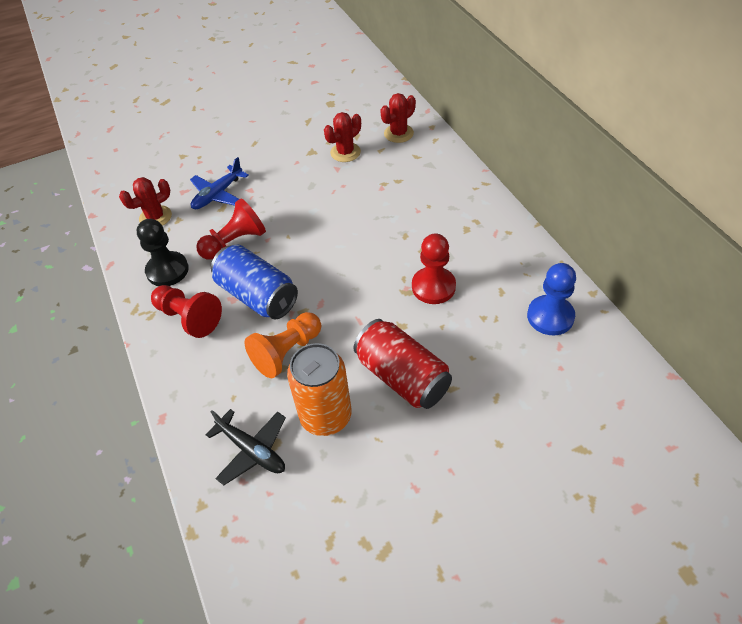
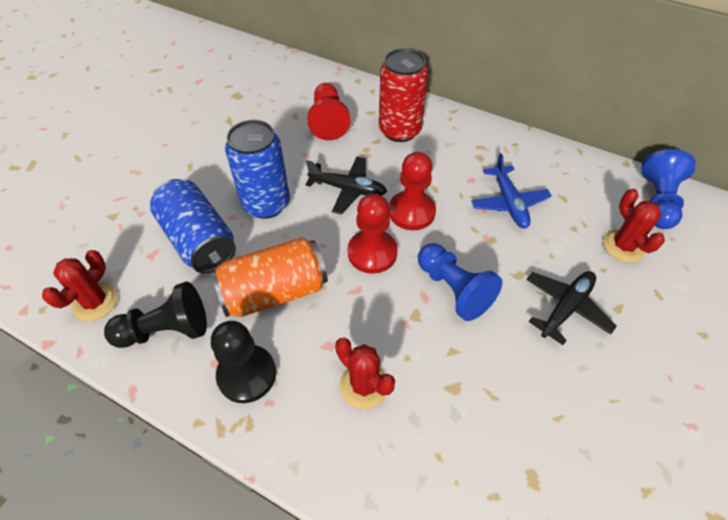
black pawn: [137,219,189,286] = 1 -> [104,281,207,348] [211,321,276,403] = 2
black plane: [205,409,286,485] = 1 -> [305,157,387,214] [526,271,617,345] = 2
blue can: [211,245,298,320] = 1 -> [150,179,236,273] [225,120,290,219] = 2
blue pawn: [527,263,576,335] = 1 -> [418,243,502,321] [641,149,695,229] = 2
orange pawn: [245,312,321,378] = 1 -> none = 0

